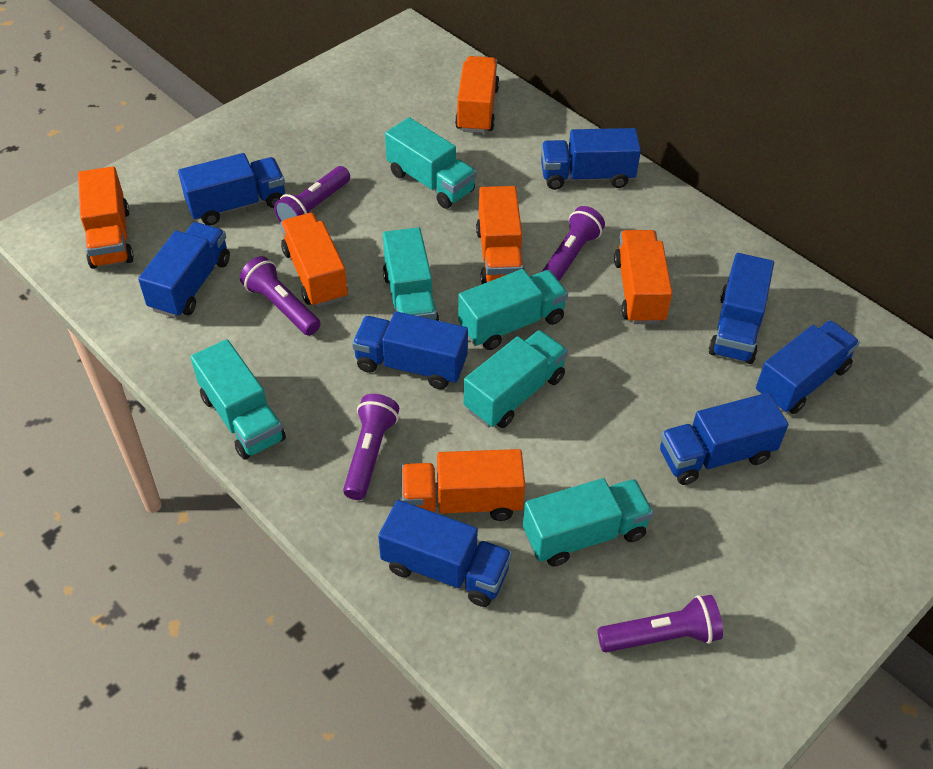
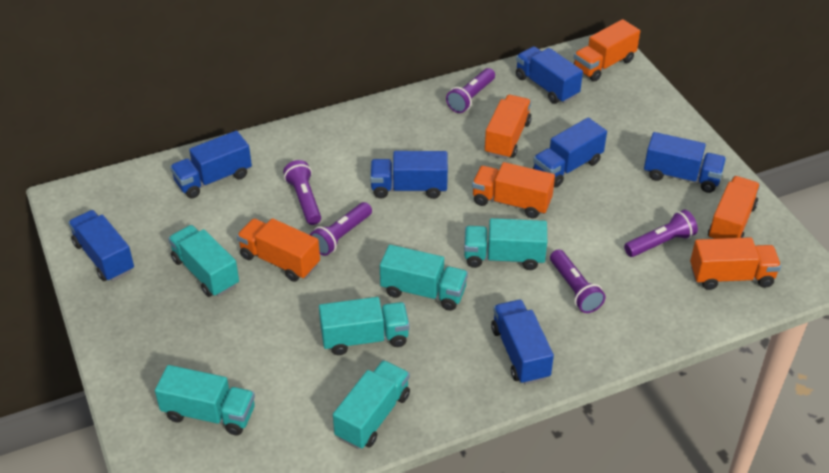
blue truck: [138,222,230,318] [178,153,285,225] [352,311,468,389] [378,500,512,607] [541,128,641,190] [660,393,788,485] [709,253,774,364] [756,320,860,414] = 8 -> [68,210,134,282] [170,131,252,199] [370,151,448,199] [491,300,554,385] [516,47,583,104] [533,118,607,188] [644,132,726,193] = 7

